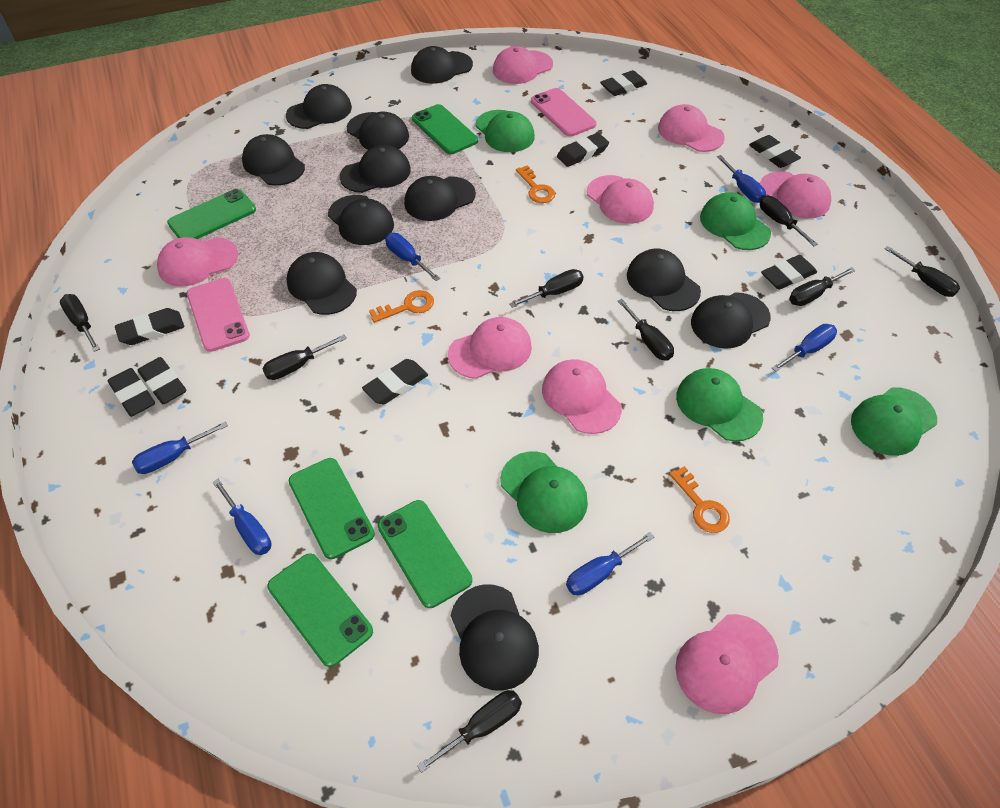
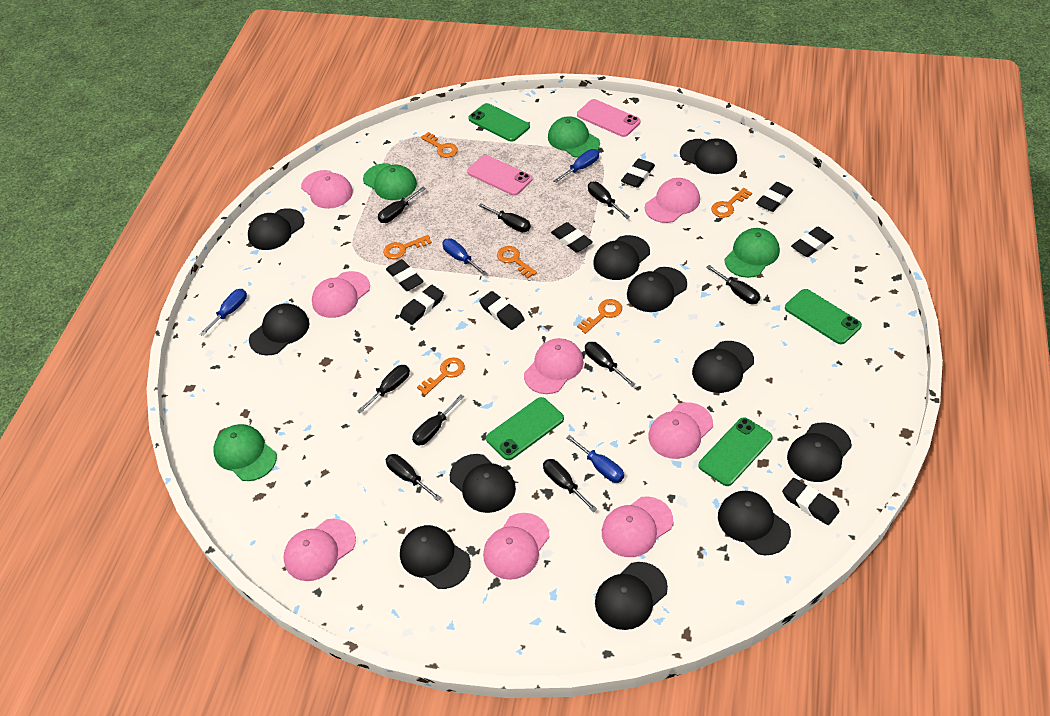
black screwdriver: [60,294,100,352] [262,335,347,380] [417,690,522,773] [509,269,584,308] [618,299,674,361] [760,196,818,246] [789,267,856,306] [885,246,960,297] = 8 -> [357,365,410,414] [378,187,426,223] [385,454,441,501] [412,394,464,446] [478,203,531,232] [543,459,597,512] [585,342,636,387] [588,182,630,219] [706,265,760,304] = 9
blue screwdriver: [132,421,228,474] [213,479,272,555] [385,233,440,281] [566,532,654,595] [717,155,766,203] [772,324,837,372] = 6 -> [200,289,247,336] [442,238,487,276] [554,149,599,183] [566,435,624,483] = 4
green cap: [475,110,535,152] [500,452,588,533] [676,368,763,442] [700,192,771,250] [851,387,937,456] = 5 -> [213,424,277,481] [363,163,417,200] [548,116,600,158] [724,228,780,278] = 4
green phone: [167,189,256,239] [267,553,373,667] [288,458,375,559] [377,500,472,608] [412,104,478,154] = 5 -> [468,103,530,142] [486,397,564,460] [698,417,773,486] [785,289,862,344] = 4
orange key: [369,290,434,323] [516,165,555,203] [669,466,730,533] = 3 -> [383,235,432,259] [417,358,465,395] [421,132,458,158] [497,246,537,279] [577,299,622,334] [711,188,752,218] = 6

